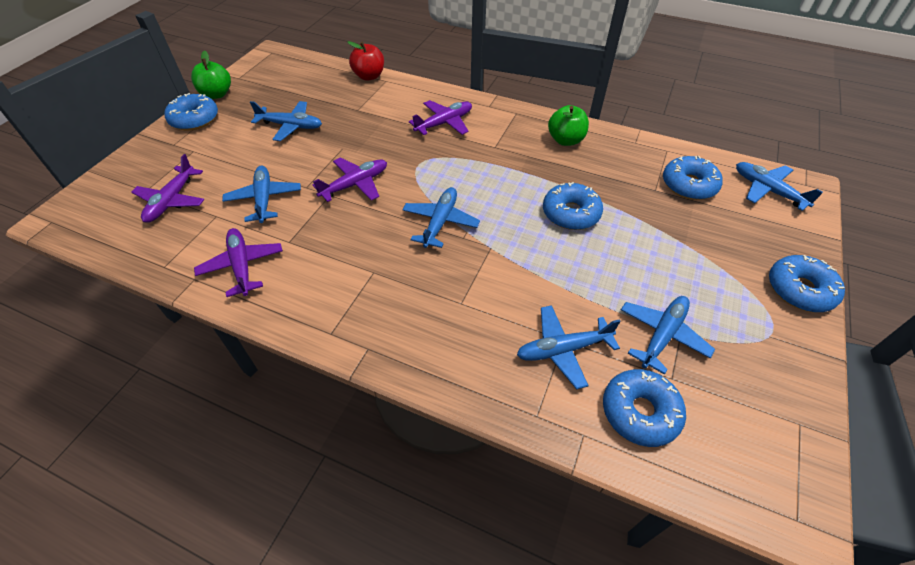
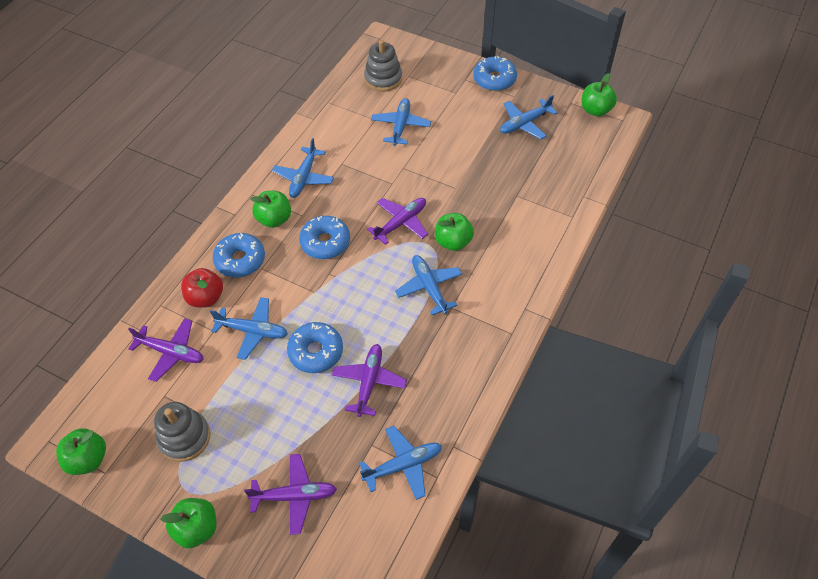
blue donut: [164,93,218,131] [543,182,603,230] [603,369,686,447] [663,156,723,200] [769,255,845,312] = 5 -> [213,233,265,278] [287,322,343,373] [299,216,350,259] [473,56,517,91] = 4
green apple: [191,51,231,99] [548,105,589,146] = 2 -> [56,428,106,475] [161,498,216,548] [250,191,291,228] [435,213,474,251] [581,73,617,116] = 5
grey stacking toy: none = 0 -> [154,402,211,462] [364,40,402,92] = 2

